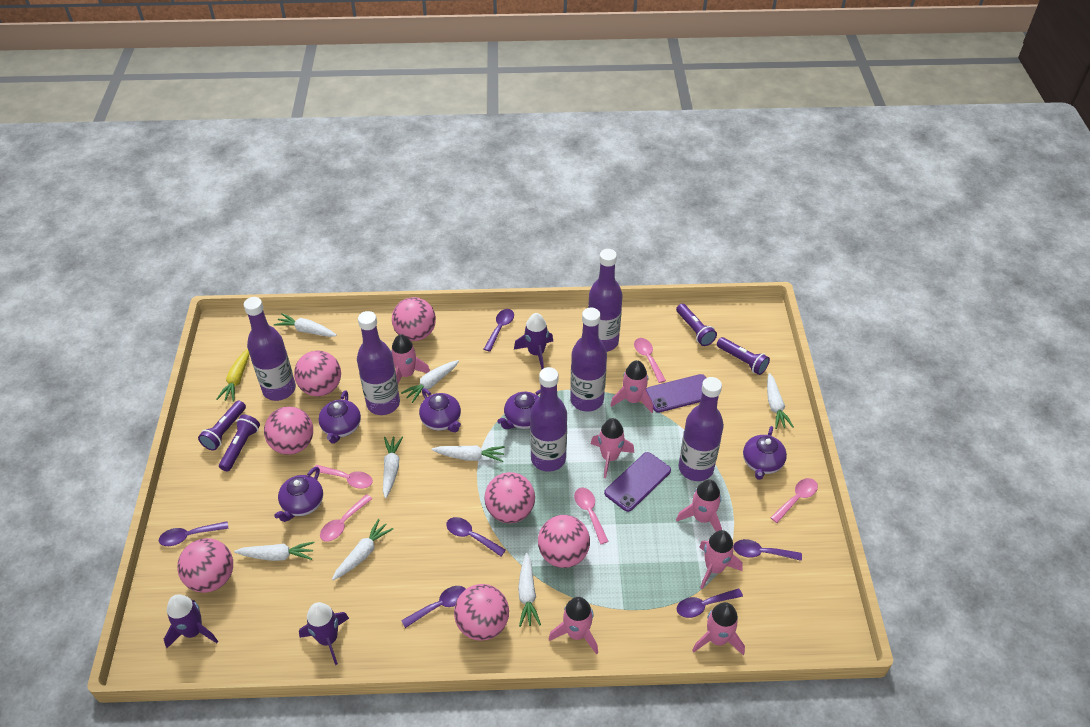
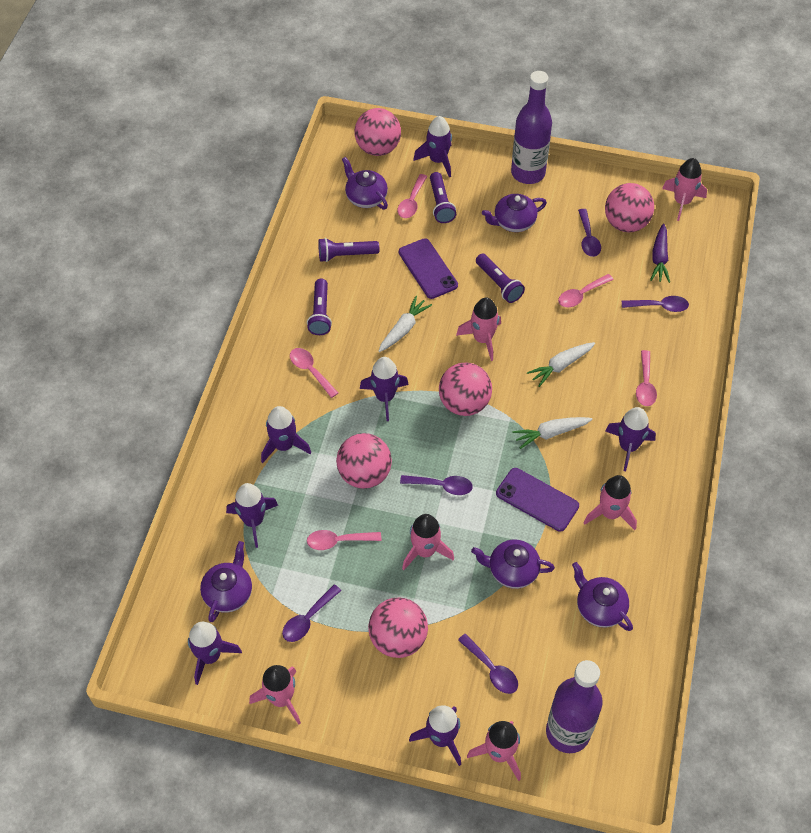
pink ball: [177,538,233,593] [264,407,313,455] [294,351,341,397] [392,297,436,341] [454,584,509,641] [484,472,535,523] [538,515,590,568] = 7 -> [336,433,392,489] [355,108,401,156] [368,598,428,658] [439,363,492,416] [605,183,654,232] = 5
pink rocket: [391,334,430,384] [549,597,598,654] [591,418,634,478] [610,360,653,413] [676,479,722,532] [692,602,745,655] [699,530,743,589] = 7 -> [249,665,301,725] [402,514,454,570] [456,297,501,361] [467,721,521,781] [584,475,637,530] [662,158,707,221] = 6
purple bottle: [244,297,296,401] [357,311,400,415] [530,367,567,472] [570,307,607,411] [588,249,623,352] [679,377,724,481] = 6 -> [511,71,552,184] [546,660,603,753] = 2
purple carrot: none = 0 -> [650,223,670,283] = 1
purple rocket: [164,594,218,648] [299,602,349,665] [514,313,553,369] = 3 -> [188,622,242,685] [226,483,278,548] [261,406,311,463] [360,357,409,421] [409,705,461,766] [413,116,452,177] [605,407,656,471] = 7
purple spoon: [159,521,229,546] [401,586,465,628] [446,517,506,556] [484,309,514,352] [677,588,743,618] [733,539,802,561] = 6 -> [282,584,341,642] [400,475,473,495] [458,634,518,694] [578,209,601,257] [622,296,689,312] = 5
white carrot: [234,542,314,561] [274,313,337,337] [332,519,393,580] [383,437,403,498] [401,360,459,403] [431,445,505,462] [518,553,541,627] [767,373,794,429] = 8 -> [378,296,432,352] [513,417,593,449] [527,342,595,387] = 3
yellow carrot: [217,349,249,402] = 1 -> none = 0

